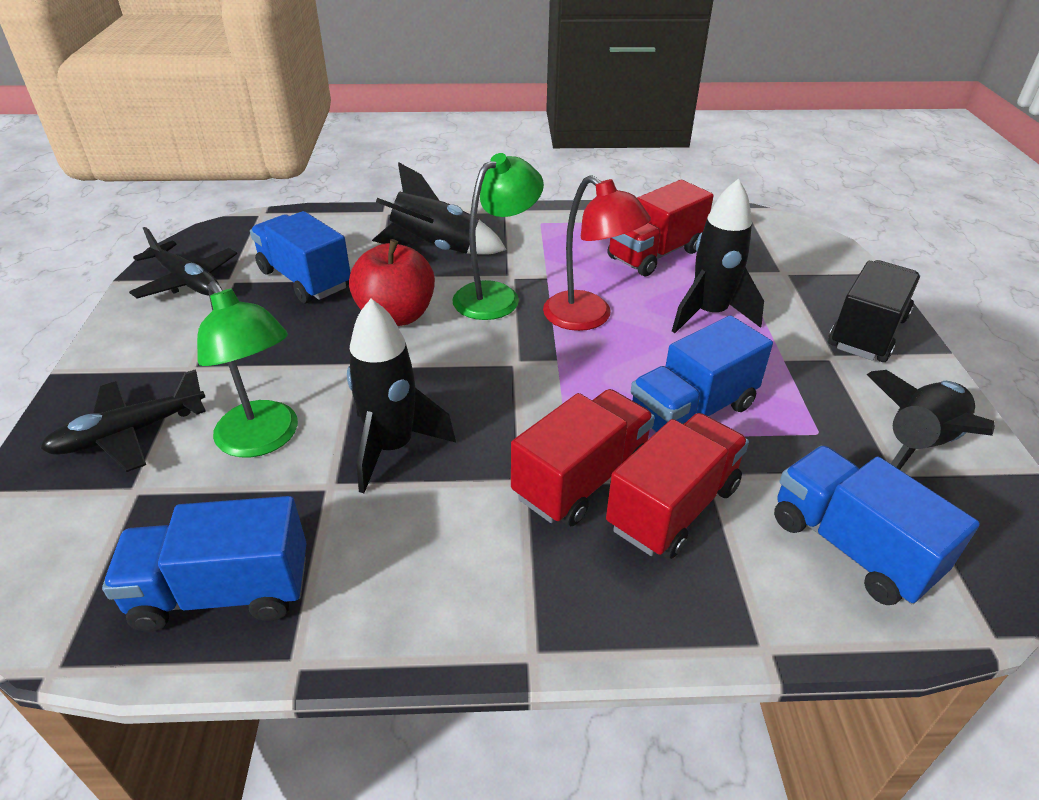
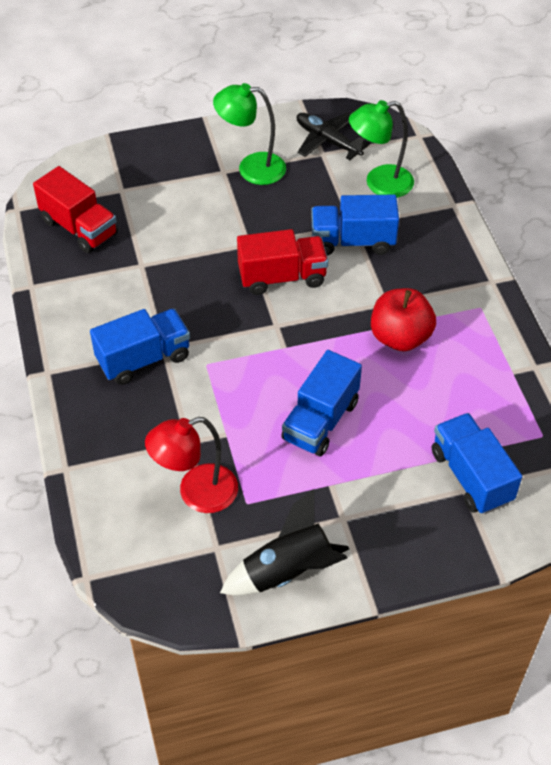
black plane: [40,369,206,472] [129,227,237,299] = 2 -> [297,112,370,160] = 1
black rocket: [347,299,456,493] [372,162,507,255] [672,178,764,333] [866,370,995,470] = 4 -> [220,489,349,596] = 1
black truck: [828,260,920,362] = 1 -> none = 0
red truck: [511,389,655,526] [606,413,749,559] [607,180,714,276] = 3 -> [33,166,118,253] [237,229,328,295] = 2

